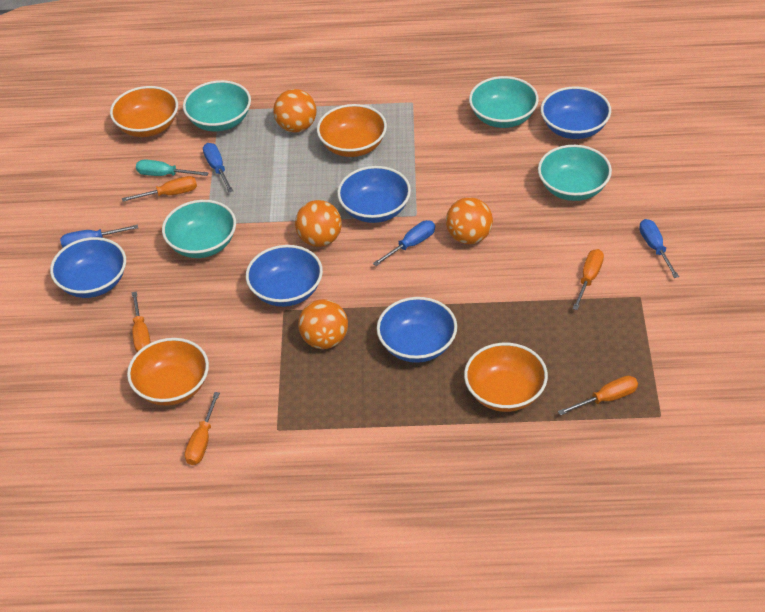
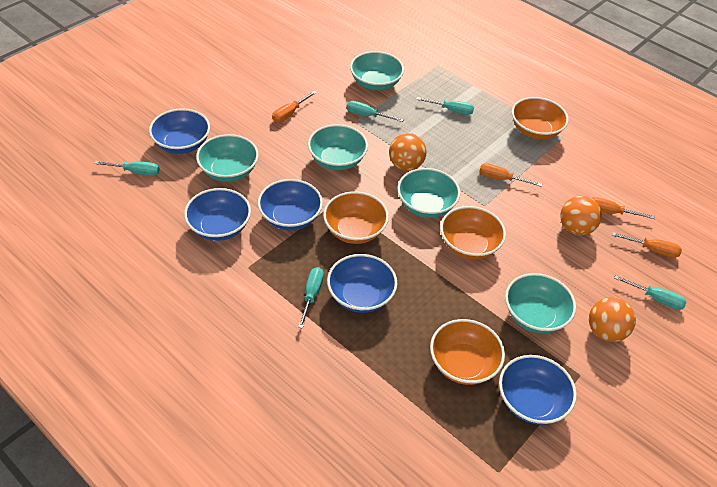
blue screwdriver: [60,224,138,248] [203,143,233,193] [373,220,435,266] [639,219,679,278] = 4 -> none = 0
orange ball: [273,89,317,132] [295,200,342,247] [298,299,348,349] [446,197,493,244] = 4 -> [389,133,427,171] [560,196,602,236] [589,297,636,342] = 3
orange screwdriver: [122,176,197,202] [132,291,151,352] [185,392,220,465] [558,376,638,416] [572,249,604,310] = 5 -> [272,91,317,122] [479,163,542,187] [592,197,655,219] [612,232,682,258] = 4
turquoise bowl: [162,200,236,258] [183,80,251,131] [469,76,539,128] [538,145,612,201] = 4 -> [196,134,259,182] [308,124,368,170] [350,51,404,90] [397,168,460,218] [505,273,576,333] = 5
turquoise screwdriver: [136,160,208,176] = 1 -> [94,161,160,176] [298,267,324,329] [346,101,404,122] [416,97,474,115] [614,275,687,310] = 5

